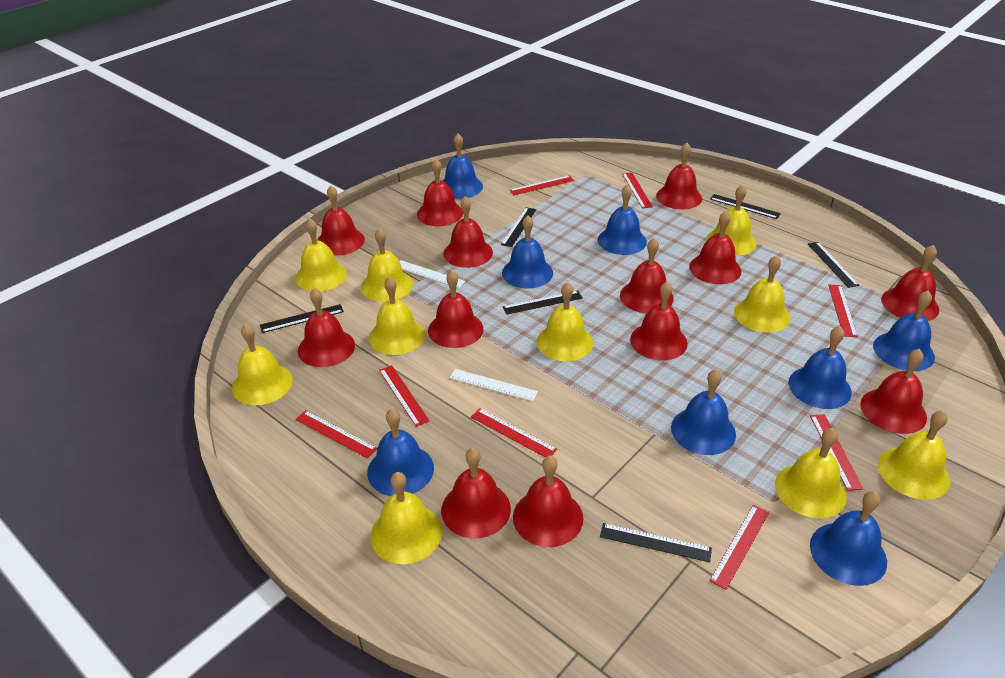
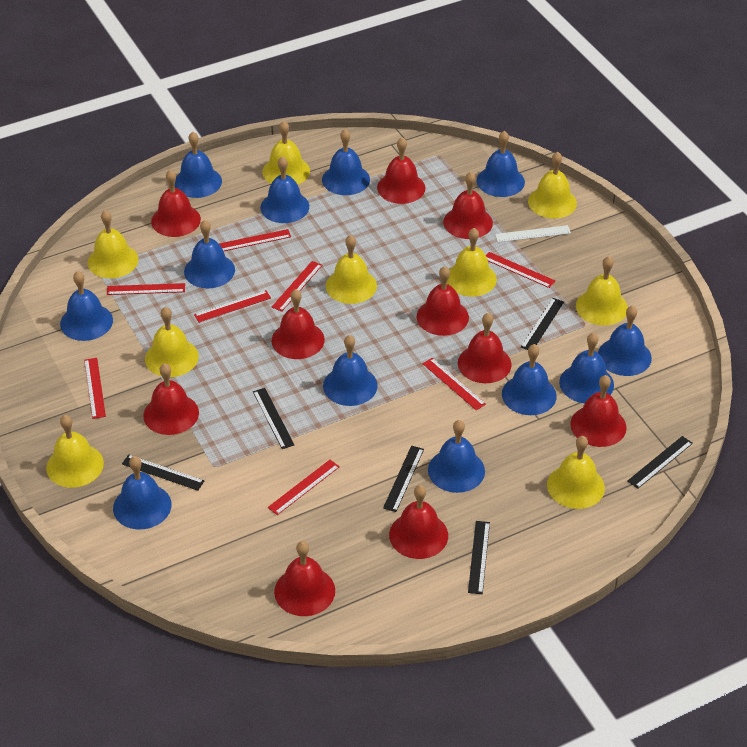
blue bell: [367,409,434,496] [443,134,483,199] [502,215,553,289] [598,184,647,255] [671,369,736,455] [789,326,852,409] [810,491,887,586] [873,291,935,371] = 8 -> [60,271,113,341] [113,456,172,530] [175,132,222,198] [184,220,235,288] [260,156,309,223] [322,129,370,195] [323,335,378,406] [428,420,485,493] [477,131,525,197] [502,344,557,415] [559,333,614,403] [598,306,652,376] = 12
red bell: [298,288,355,367] [317,186,365,256] [417,159,463,226] [428,270,483,348] [441,447,511,539] [443,196,493,268] [513,456,583,547] [620,238,674,314] [630,281,688,360] [656,143,702,209] [689,211,741,284] [860,349,927,434] [881,245,939,321] = 13 -> [143,363,199,435] [151,170,201,237] [271,289,325,359] [274,541,335,616] [377,137,425,204] [389,485,448,559] [416,266,469,336] [443,172,493,239] [458,313,512,383] [570,375,627,447] = 10
white ruler: [399,260,465,288] [449,369,538,401] = 2 -> [495,225,571,242] = 1
yellow bell: [232,324,293,405] [295,219,347,291] [361,228,413,302] [369,277,425,355] [370,472,442,564] [537,282,593,361] [706,184,756,256] [734,255,790,333] [775,428,847,518] [878,410,950,500] = 10 -> [46,415,104,488] [88,210,139,278] [145,307,199,377] [262,121,310,185] [326,235,377,304] [447,228,497,297] [528,151,577,218] [547,436,605,509] [576,256,628,326] = 9

